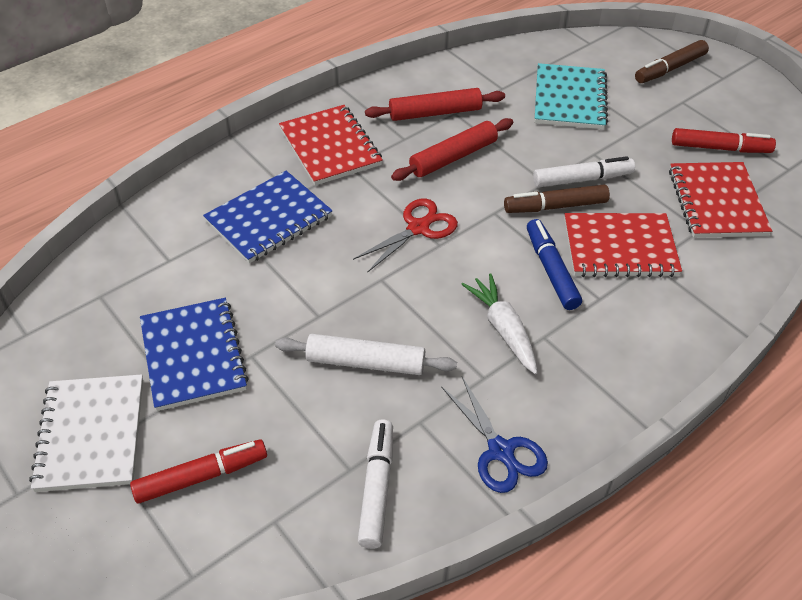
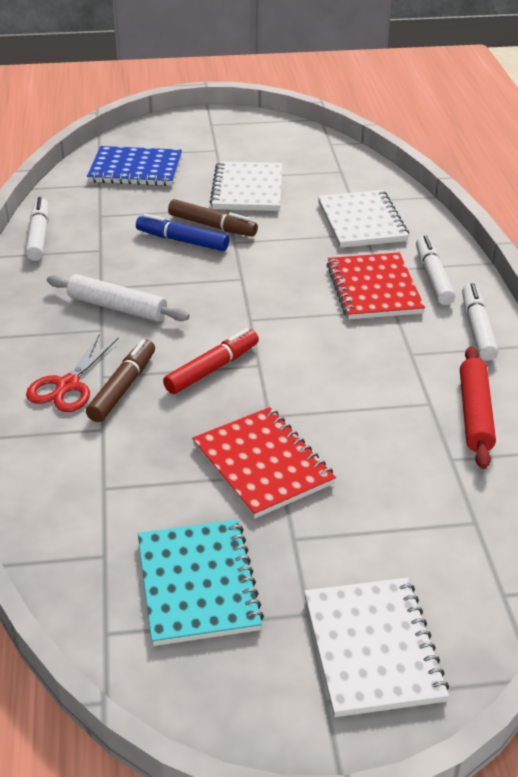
blue notebook: [140,298,249,411] [203,171,332,263] = 2 -> [87,146,182,186] = 1
blue scissors: [441,377,548,493] = 1 -> none = 0
red marker: [130,439,267,504] [672,128,776,153] = 2 -> [163,328,259,394] = 1
red notebook: [279,105,383,185] [564,213,682,277] [669,162,772,238] = 3 -> [192,407,336,519] [327,252,425,319] = 2
red rolling pin: [365,88,505,121] [391,118,513,181] = 2 -> [460,346,496,469] = 1
white carrot: [461,273,538,374] = 1 -> none = 0
white marker: [358,419,393,549] [533,156,635,188] = 2 -> [26,197,49,261] [416,236,455,305] [462,283,498,361] = 3
white notebook: [29,374,143,492] = 1 -> [210,161,282,211] [304,578,449,717] [318,190,409,248] = 3

